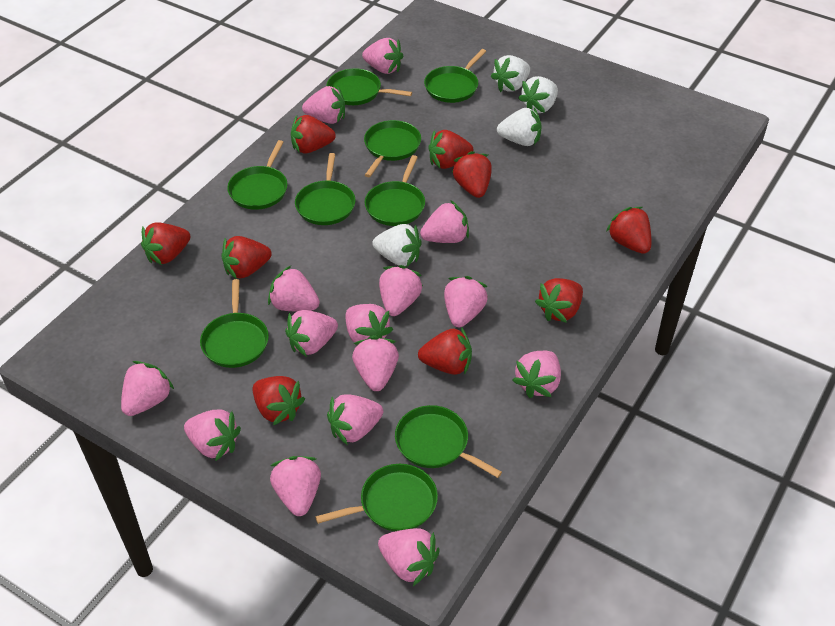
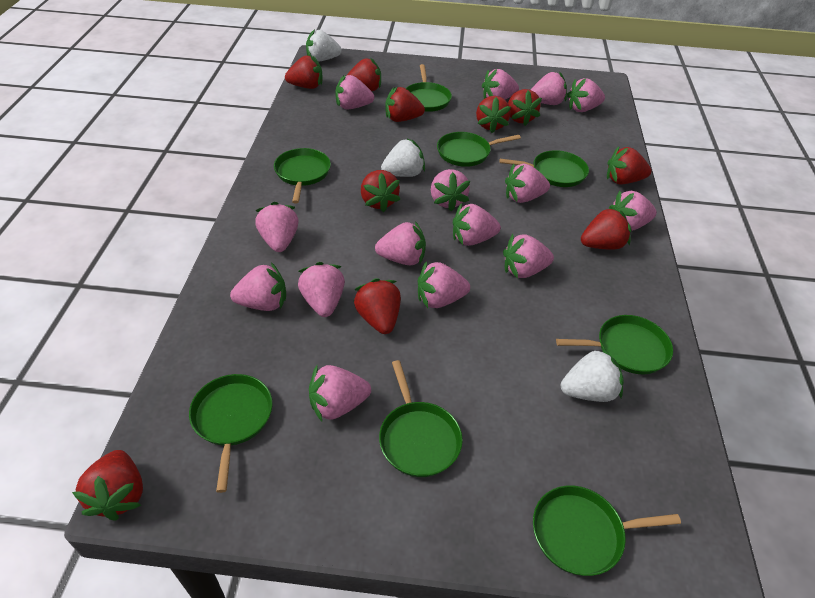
green pan: [200,279,269,368] [227,140,288,210] [295,153,355,225] [315,464,438,531] [326,68,412,105] [364,120,421,177] [365,155,425,226] [395,405,502,478] [424,49,486,103] = 9 -> [189,374,273,493] [274,148,331,203] [379,360,463,477] [405,64,452,112] [437,132,521,167] [499,150,589,187] [533,485,681,576] [556,315,673,374] = 8
red strawberry: [141,222,190,265] [222,236,272,279] [252,376,305,425] [291,115,336,154] [418,327,472,375] [428,130,473,169] [452,151,492,198] [535,278,583,323] [606,207,651,254] = 9 -> [72,450,143,521] [285,55,323,89] [346,58,381,91] [353,278,401,334] [361,170,400,212] [385,87,425,122] [476,96,511,133] [508,89,542,126] [581,207,632,249] [607,146,651,185] = 10
white strawberry: [372,224,422,266] [491,55,530,92] [497,108,542,146] [518,76,558,113] = 4 -> [306,29,342,62] [381,138,425,177] [561,347,624,402] = 3

